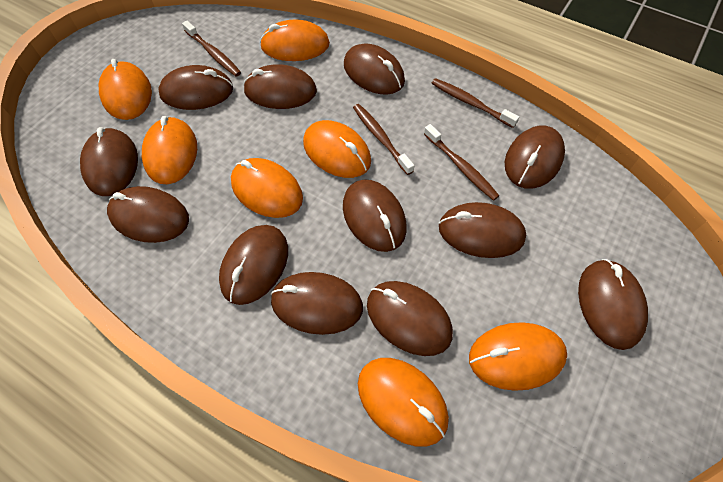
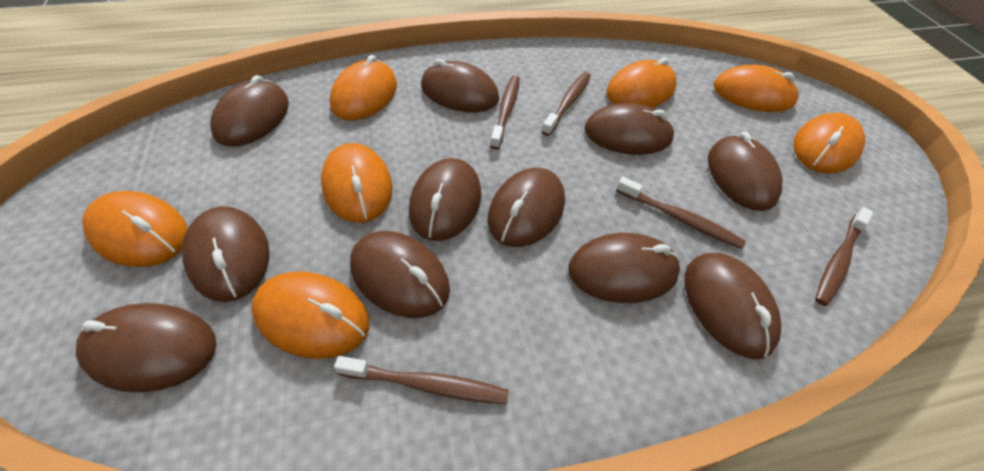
brown mouse: [80,127,138,196] [107,186,189,243] [158,65,233,110] [219,225,288,305] [243,64,317,109] [271,272,363,335] [343,179,407,252] [344,43,405,95] [367,281,453,356] [439,202,526,258] [505,125,565,189] [578,259,648,350] = 12 -> [76,303,216,392] [183,206,269,302] [210,75,289,147] [350,231,450,318] [409,158,481,241] [421,59,499,112] [487,168,565,247] [569,233,680,303] [584,103,675,155] [684,253,781,359] [708,132,782,211] = 11
brown toothbrush: [182,21,241,77] [353,104,414,175] [424,124,499,201] [432,78,519,128] = 4 -> [334,356,509,404] [490,75,520,149] [541,72,591,136] [616,177,746,249] [815,207,873,306] = 5

